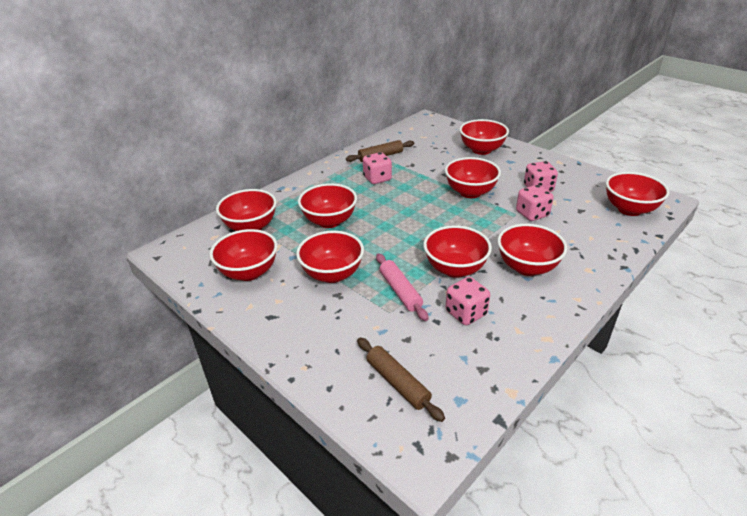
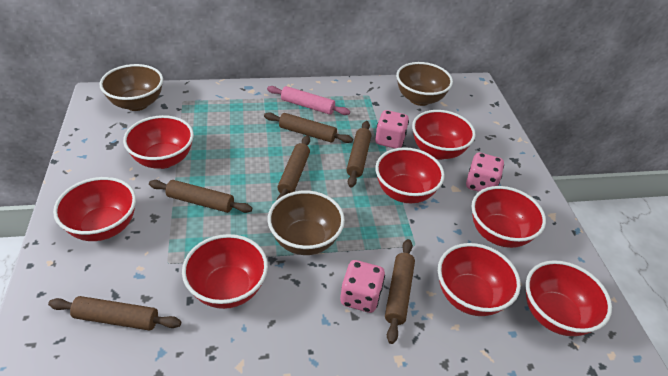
brown bowl: none = 0 -> [99,64,163,111] [268,191,345,255] [396,62,453,106] = 3
brown rolling pin: [346,140,414,162] [357,337,445,422] = 2 -> [48,296,181,331] [149,180,252,213] [264,112,353,143] [277,135,310,200] [346,121,371,188] [385,239,415,344] = 6
pink dice: [363,152,392,184] [446,277,490,325] [516,185,554,221] [524,161,558,192] = 4 -> [340,260,385,313] [375,110,409,148] [466,152,504,192] = 3
red bowl: [210,229,277,281] [216,189,276,231] [296,231,364,283] [298,183,357,228] [423,225,492,278] [445,157,501,198] [459,119,509,155] [498,224,567,276] [606,172,670,216] = 9 -> [53,177,136,241] [123,115,194,169] [182,234,268,309] [375,147,445,203] [412,110,476,159] [438,243,521,316] [471,186,546,248] [526,260,612,336] = 8

